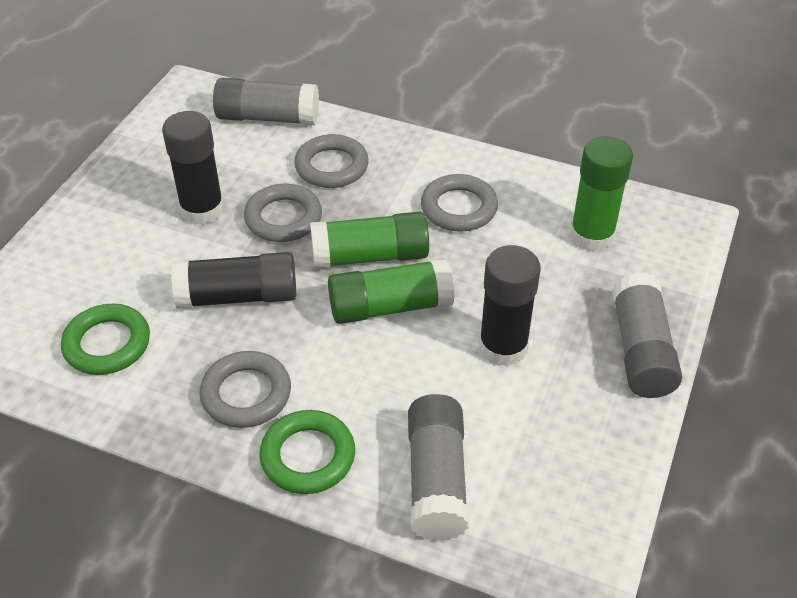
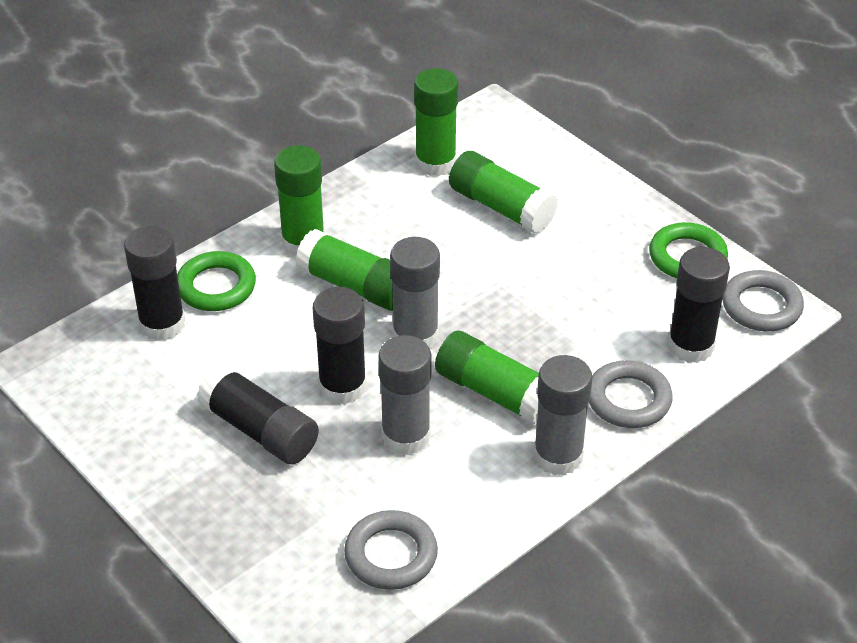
black glue stick: [162,111,224,225] [171,252,296,308] [479,245,541,367] = 3 -> [124,226,185,341] [197,364,319,464] [313,287,367,405] [668,247,730,363] = 4
green glue stick: [310,212,429,268] [328,258,455,324] [570,136,633,252] = 3 -> [274,145,324,256] [296,229,393,311] [414,68,458,176] [435,331,539,425] [449,151,558,234] = 5
grey ring: [199,351,291,428] [244,184,322,242] [294,134,369,188] [421,174,498,232] = 4 -> [344,510,438,590] [589,360,673,428] [722,270,804,332] = 3

